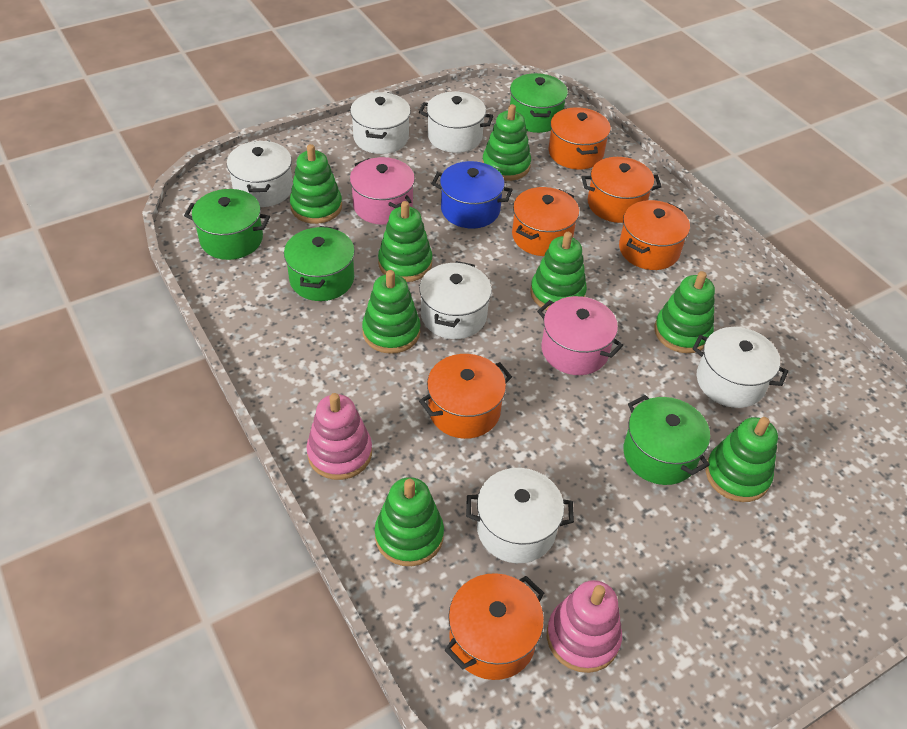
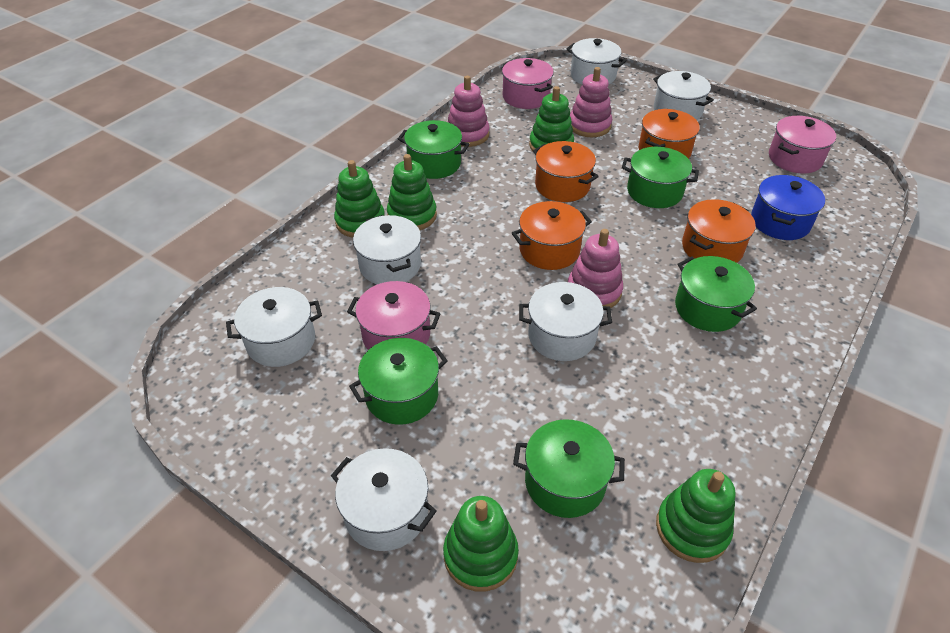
green pot: [184,189,270,260] [284,226,355,301] [510,73,568,133] [623,395,710,485] = 4 -> [349,338,448,425] [398,120,469,179] [513,419,625,518] [622,147,699,208] [675,256,757,332] = 5
green stacking toy: [290,144,342,224] [362,270,421,354] [375,477,444,566] [378,201,432,282] [482,104,531,181] [530,232,587,310] [654,271,715,353] [706,417,778,502] = 8 -> [334,160,385,238] [387,154,437,230] [443,496,519,592] [529,86,574,151] [656,469,736,563] = 5
orange pot: [419,354,512,439] [444,573,544,680] [512,187,579,256] [548,107,611,169] [582,157,662,223] [619,200,690,270] = 6 -> [512,201,592,270] [533,141,599,202] [639,109,700,159] [682,199,756,263] = 4
pink pot: [350,157,415,225] [537,296,623,375] = 2 -> [347,281,441,350] [502,58,554,109] [769,116,836,174] = 3
pink stacking toy: [306,393,372,480] [547,580,622,673] = 2 -> [448,76,489,147] [568,229,623,308] [570,67,612,138] = 3

